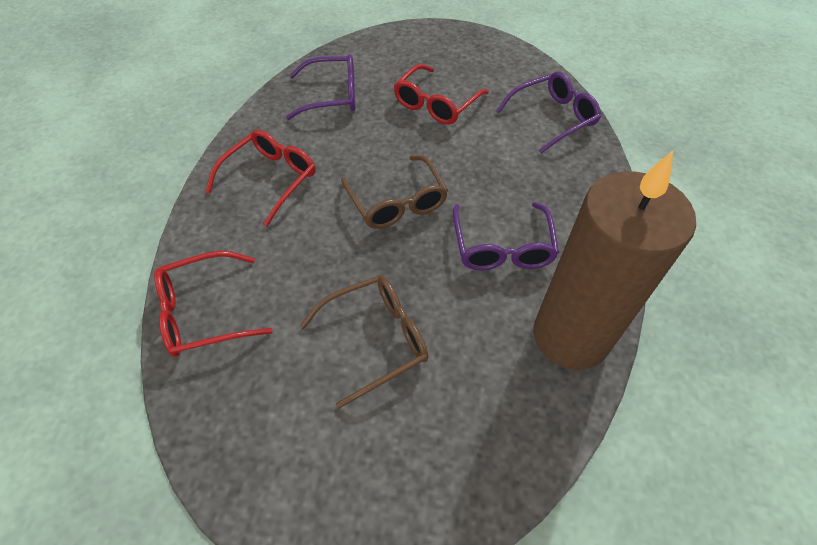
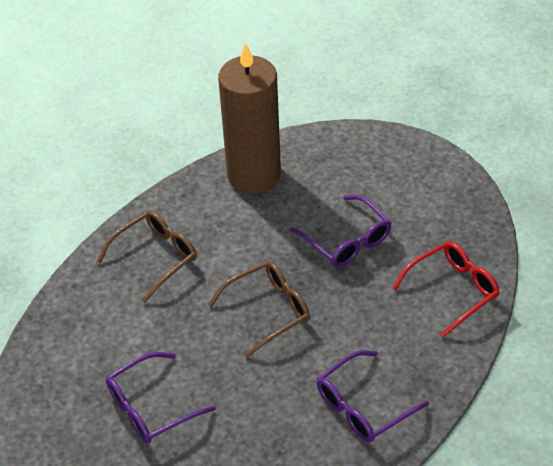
red glasses: [154,251,273,357] [205,130,316,227] [394,64,489,125] = 3 -> [392,242,499,338] = 1

